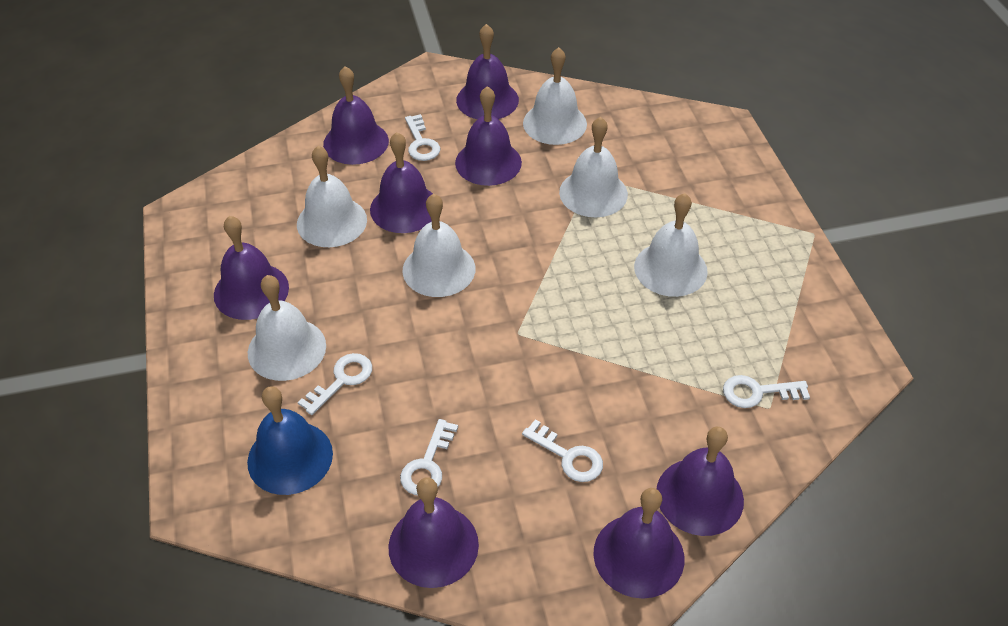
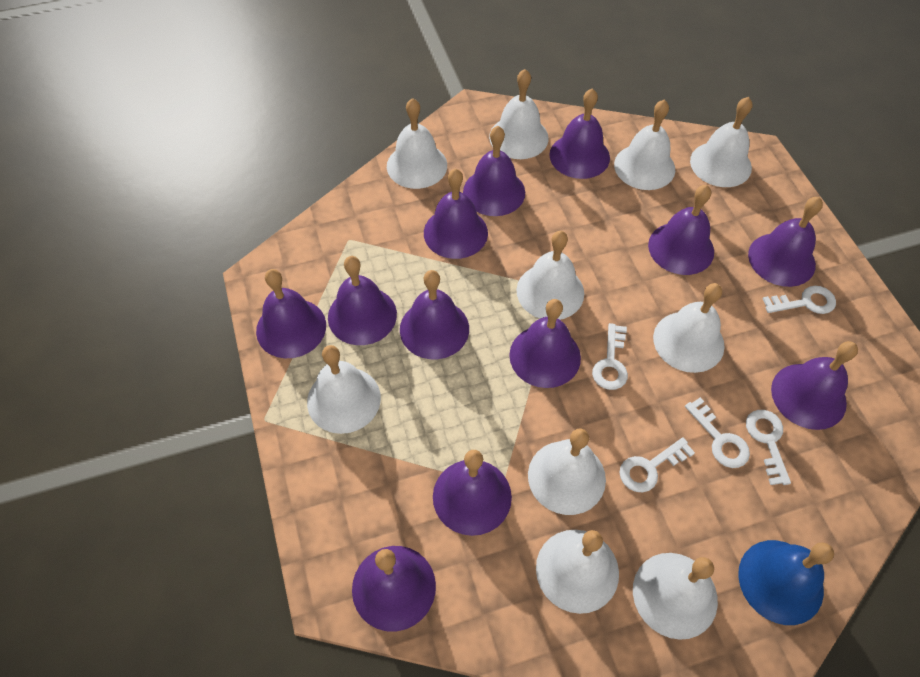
purple bell: [214,216,289,320] [323,66,389,165] [370,132,433,233] [388,478,479,588] [455,86,522,186] [456,24,519,119] [593,488,684,599] [657,427,744,536] = 8 -> [256,269,326,358] [328,256,397,345] [352,546,436,632] [400,270,469,359] [424,169,488,259] [433,450,512,536] [463,126,525,216] [509,299,581,388] [550,88,610,179] [648,185,714,275] [748,197,823,287] [771,341,858,430] = 12
white bell: [248,275,326,381] [297,146,367,247] [402,194,475,297] [523,47,587,145] [559,117,628,217] [634,193,708,297] = 6 -> [307,345,381,434] [387,98,447,189] [489,69,549,159] [516,231,584,320] [528,428,606,515] [536,530,619,614] [614,100,675,190] [633,553,718,640] [653,283,725,373] [690,97,752,187] = 10

